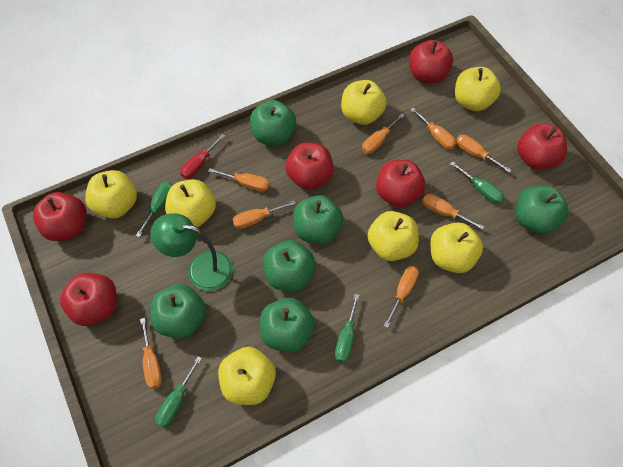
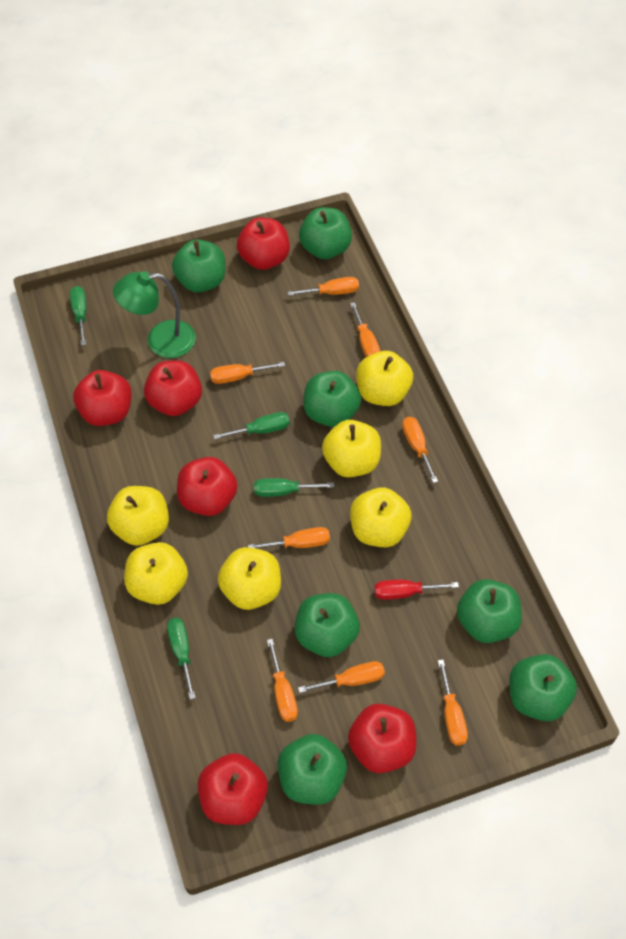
green apple: [150,284,206,338] [250,100,296,145] [260,298,315,353] [263,240,316,291] [293,195,344,244] [516,186,569,234] = 6 -> [172,239,226,292] [278,734,347,805] [295,593,360,657] [299,207,352,259] [303,371,361,427] [457,579,522,643] [509,654,577,721] = 7
yellow apple: [85,170,137,219] [165,179,216,227] [218,347,276,405] [341,80,387,125] [367,211,419,261] [430,222,483,273] [455,67,501,111] = 7 -> [107,486,169,546] [124,542,188,605] [218,547,281,610] [322,420,381,477] [350,488,412,547] [356,351,413,406] = 6

